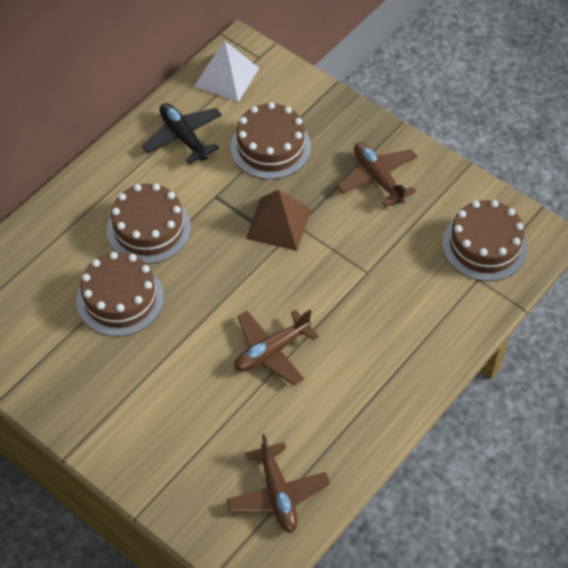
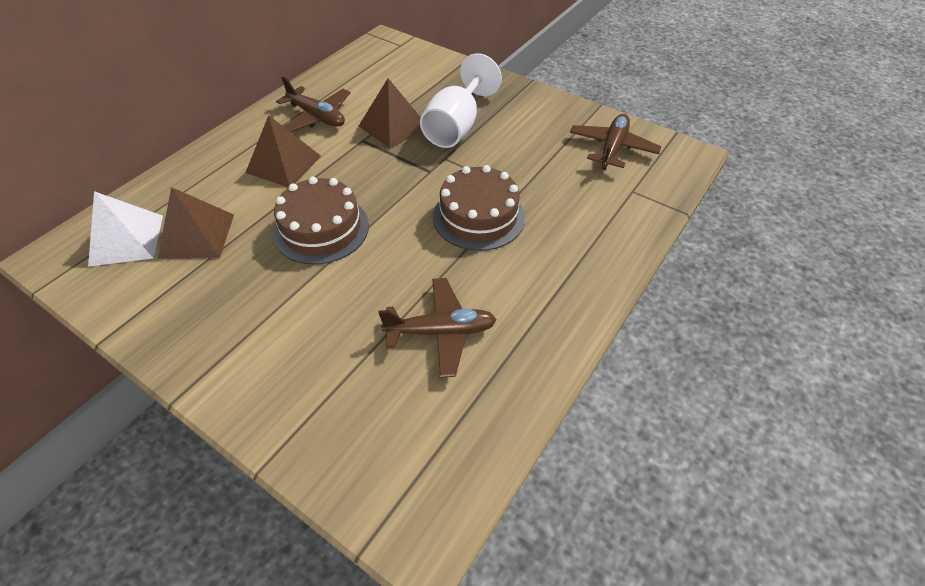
black plane: [142,103,222,164] = 1 -> none = 0
brown cake: [76,252,164,336] [107,183,191,264] [231,102,311,179] [442,200,528,281] = 4 -> [274,177,369,265] [433,165,525,251] = 2
brown pyramid: [246,190,311,251] = 1 -> [158,187,234,259] [245,115,321,188] [359,78,422,148] = 3
white goblet: none = 0 -> [420,53,502,148] = 1

